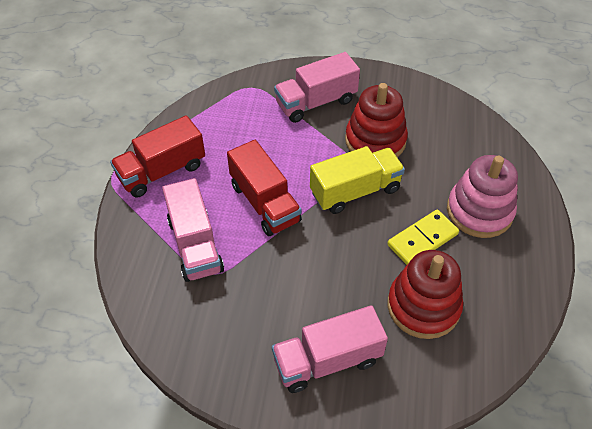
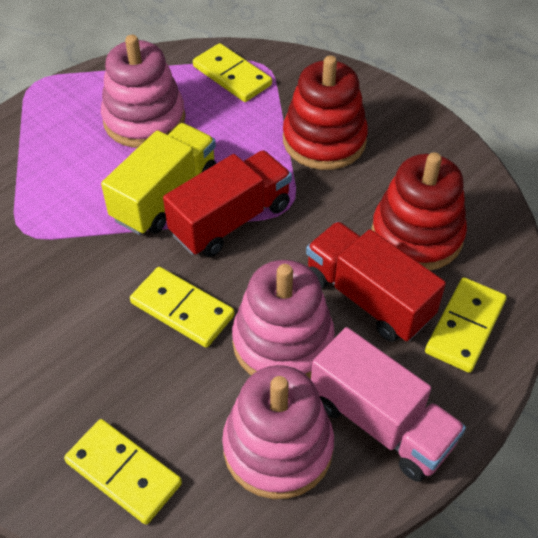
pink stacking toy: [447,155,518,238] = 1 -> [101,35,185,148] [222,365,334,499] [232,260,335,379] = 3
pink truck: [162,178,224,282] [272,305,388,393] [274,52,360,123] = 3 -> [311,327,466,482] = 1
yellow domino: [387,210,459,265] = 1 -> [64,419,182,525] [130,267,235,348] [193,43,272,102] [425,278,507,373] = 4

